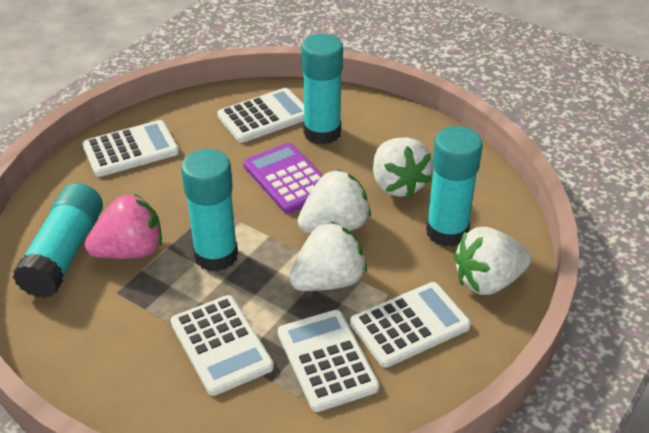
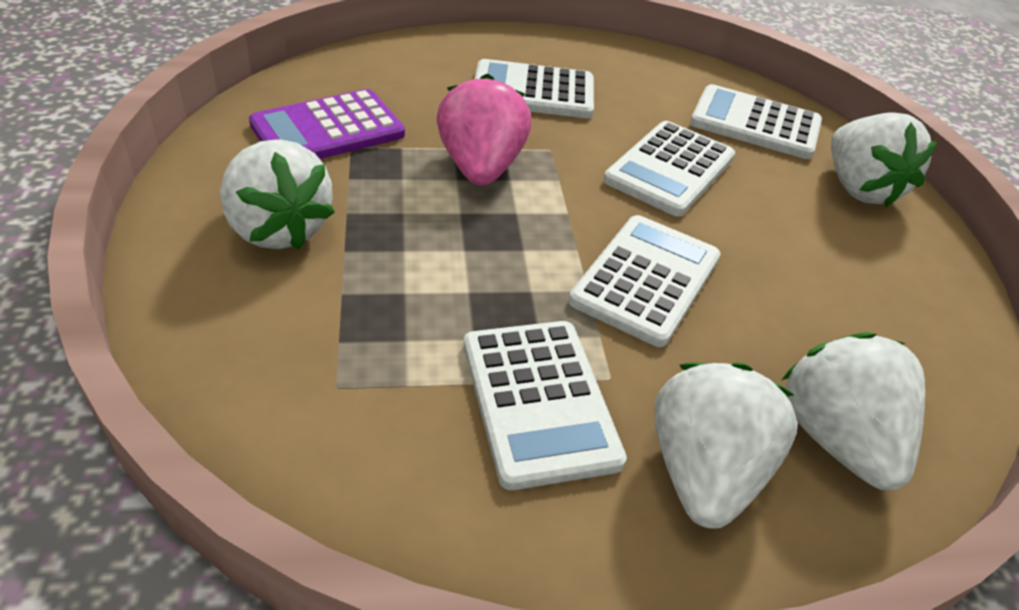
turquoise glue stick: [13,183,103,298] [181,149,238,272] [301,34,343,145] [426,126,483,247] = 4 -> none = 0

